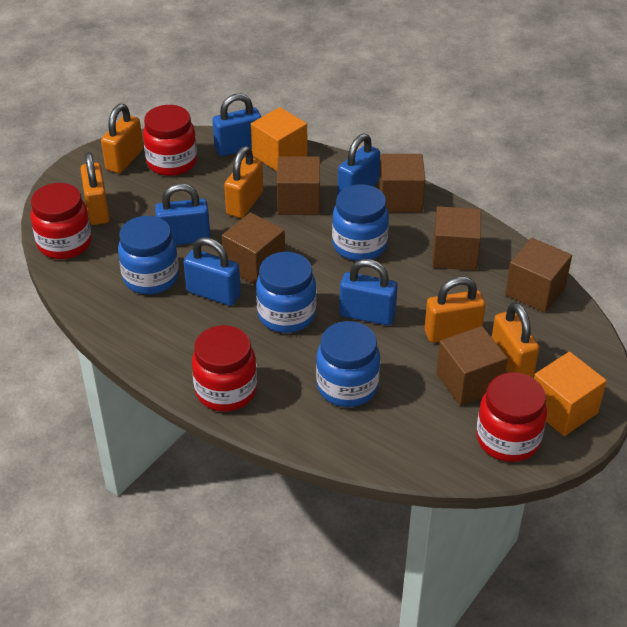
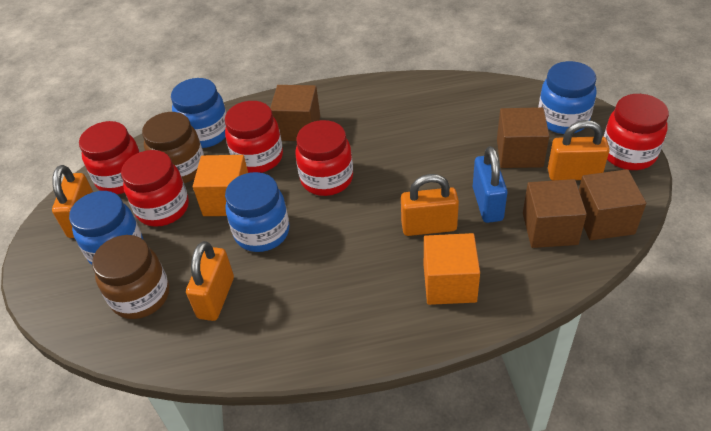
blue padlock: [155,183,211,245] [184,237,241,306] [212,94,261,156] [337,134,380,195] [339,259,398,326] = 5 -> [473,146,508,223] = 1
brown cube: [222,212,285,285] [277,156,320,215] [379,154,425,212] [432,206,481,271] [436,326,508,406] [505,238,572,313] = 6 -> [270,85,320,141] [497,107,549,168] [523,179,587,248] [579,169,646,240] = 4
brown jar: none = 0 -> [92,235,169,319] [142,112,204,183] = 2
orange padlock: [80,152,110,225] [101,104,143,173] [224,146,263,218] [424,277,486,343] [492,302,539,378] = 5 -> [52,165,93,238] [186,241,234,321] [401,174,459,236] [548,120,610,181] = 4
red jar: [30,183,92,259] [143,105,197,176] [192,325,257,411] [476,372,547,462] = 4 -> [79,121,140,194] [121,150,189,227] [225,101,283,173] [295,120,353,196] [604,94,669,170] = 5

